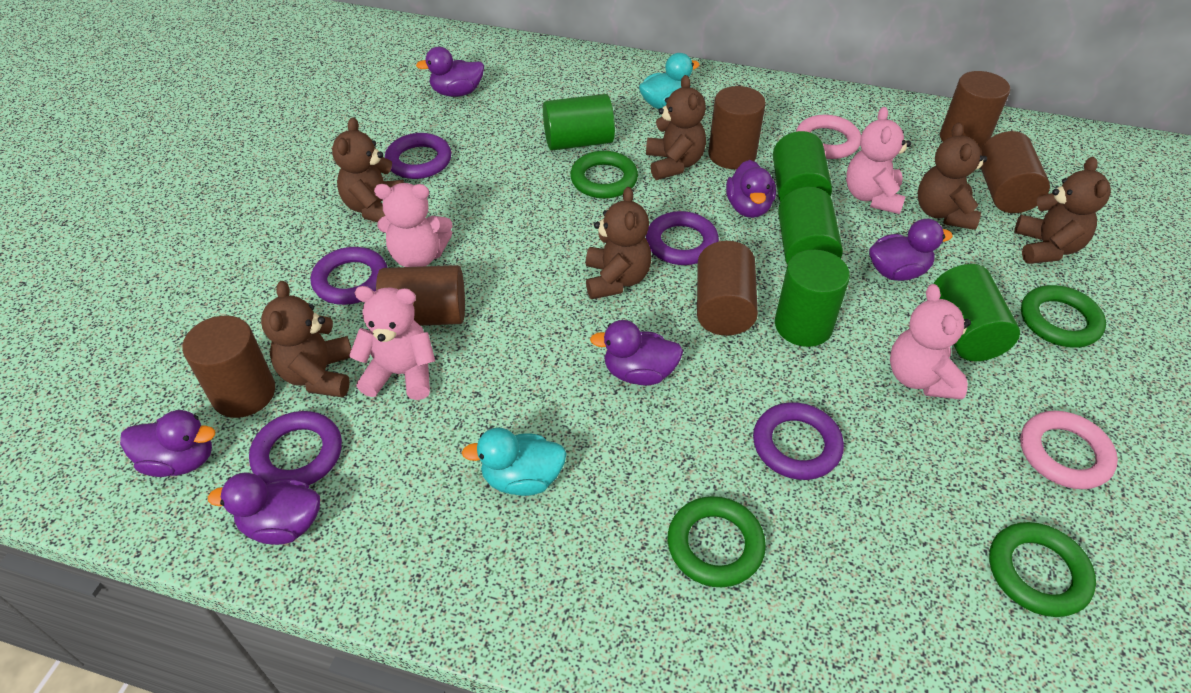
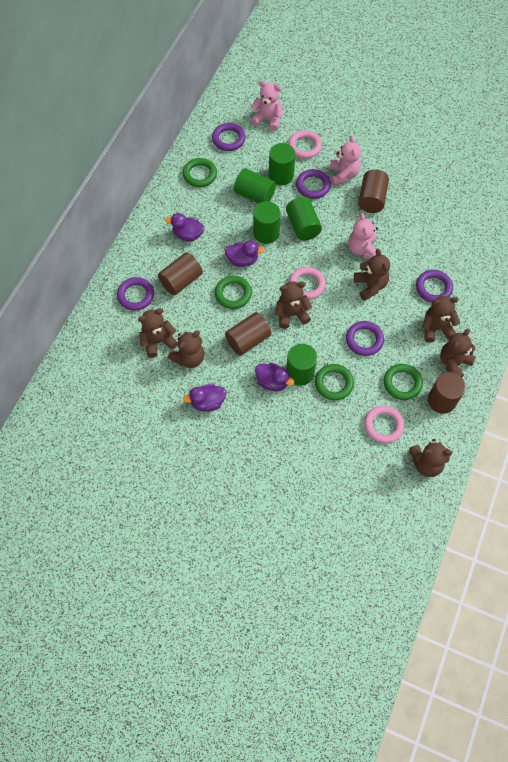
brown cylinder: [182,315,275,418] [376,265,465,326] [697,241,758,336] [708,86,766,169] [940,71,1010,149] [980,131,1050,213] = 6 -> [158,252,203,295] [225,312,271,355] [358,169,389,213] [428,372,466,414] = 4
brown teddy bear: [261,281,351,398] [332,117,404,222] [586,187,652,299] [646,75,706,180] [918,123,987,230] [1014,157,1111,264] = 6 -> [138,308,178,358] [168,330,205,368] [275,281,312,329] [354,249,390,301] [409,439,453,477] [422,296,460,343] [440,329,476,377] = 7
pink ring: [796,115,861,159] [1020,411,1118,489] = 2 -> [288,130,322,159] [289,267,326,300] [364,405,404,443] = 3
pink teddy bear: [349,286,435,400] [374,183,452,267] [846,107,911,214] [890,284,971,400] = 4 -> [251,80,283,131] [329,135,361,186] [348,213,378,259] = 3
purple duck: [120,410,215,477] [208,472,320,545] [416,47,484,97] [590,320,683,385] [726,160,776,218] [869,219,953,281] = 6 -> [165,213,205,242] [183,384,226,412] [225,240,265,267] [255,363,294,391] = 4
turquoise duck: [462,427,567,496] [639,53,700,109] = 2 -> none = 0

